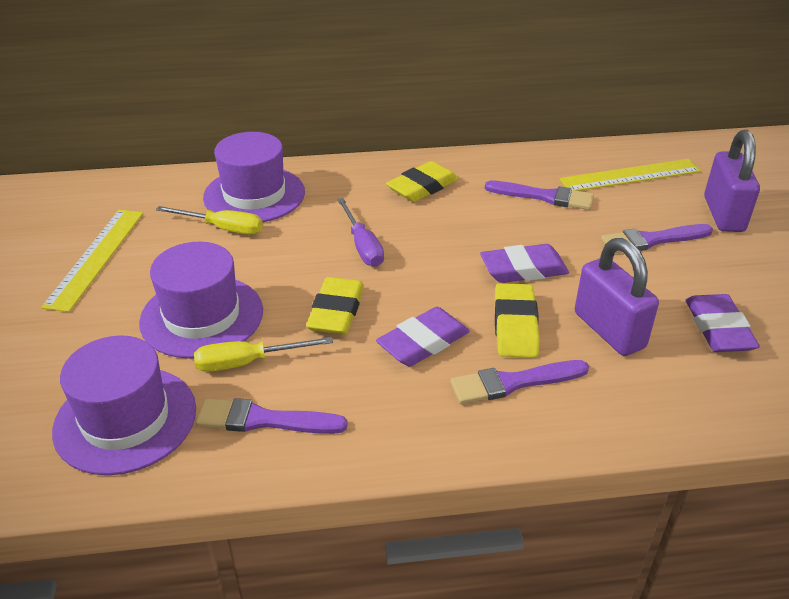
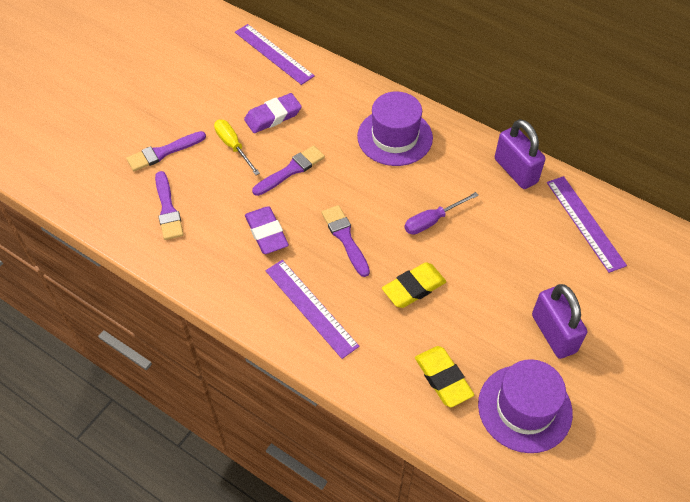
purple eraser: [376,307,470,367] [480,244,569,283] [686,294,760,352] = 3 -> [244,93,302,133] [245,206,289,254] = 2
purple hat: [52,335,196,475] [139,242,263,358] [203,132,305,222] = 3 -> [357,91,433,166] [478,359,573,453] = 2
purple ruler: none = 0 -> [235,24,315,85] [265,260,359,359] [547,176,627,273] = 3
yellow eraser: [306,277,364,334] [386,161,458,202] [495,283,540,358] = 3 -> [382,262,446,308] [415,346,474,407] = 2
yellow ruler: [41,210,143,312] [560,159,701,191] = 2 -> none = 0
yellow screwdriver: [156,206,263,235] [194,337,333,372] = 2 -> [214,120,260,175] = 1

